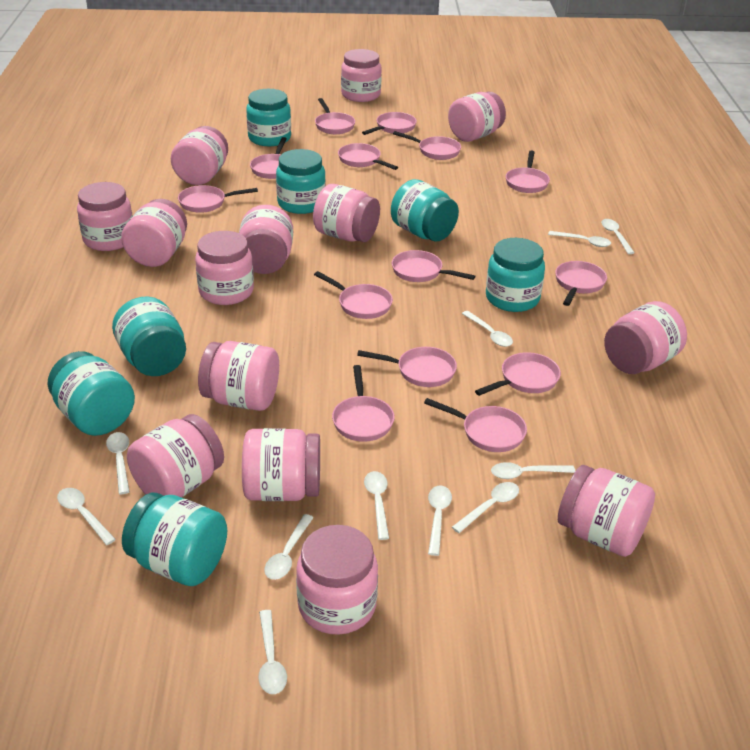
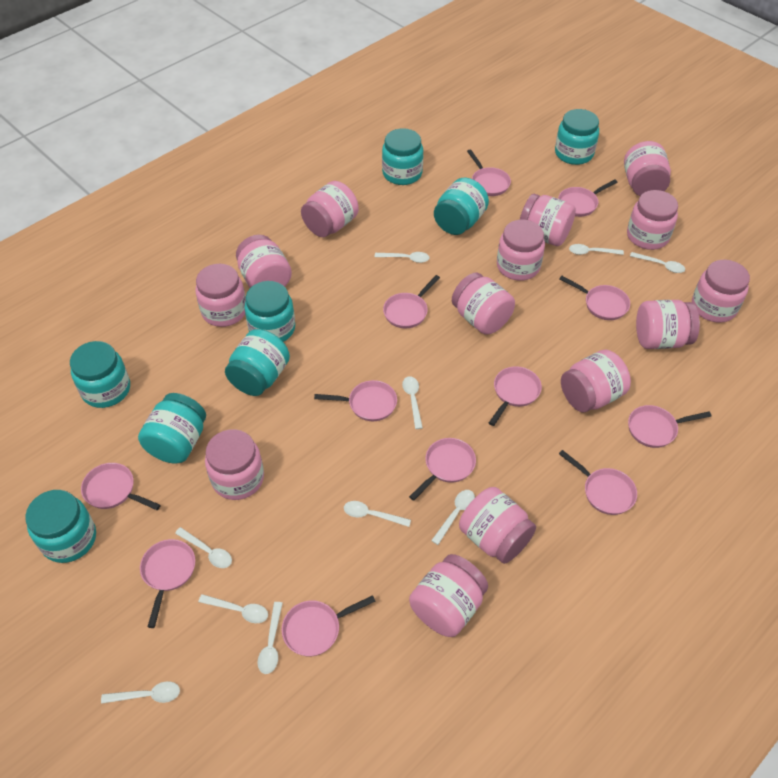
pink pan: [178,185,258,213] [250,137,287,179] [314,271,393,319] [315,98,355,134] [332,365,395,442] [338,143,398,170] [357,347,457,387] [362,112,417,135] [392,250,475,282] [393,131,461,160] [424,398,527,452] [475,352,561,396] [506,151,550,193] [555,261,607,306] = 14 -> [81,463,161,510] [140,539,195,628] [282,595,376,656] [314,380,397,421] [383,275,440,328] [409,438,476,501] [467,149,511,196] [489,366,542,426] [558,179,618,217] [559,450,637,515] [560,276,630,320] [628,405,712,448] = 12
turquoise jar: [48,351,135,436] [112,296,186,376] [122,493,227,586] [246,89,291,146] [276,149,326,214] [391,179,459,242] [486,238,545,312] = 7 -> [25,490,96,563] [70,341,130,408] [138,393,206,464] [225,329,290,396] [244,281,295,342] [382,128,423,185] [434,178,489,235] [555,109,599,165] = 8
white spoon: [57,488,116,545] [106,432,130,494] [259,610,287,694] [264,514,314,580] [364,471,389,540] [428,486,452,556] [452,482,519,533] [462,311,513,347] [491,462,575,479] [548,231,611,247] [601,219,635,254] = 11 -> [101,681,180,704] [175,527,232,568] [198,594,268,623] [257,602,283,674] [344,501,411,527] [375,252,429,263] [402,376,423,429] [431,490,475,545] [569,244,624,255] [630,252,685,273] = 10

